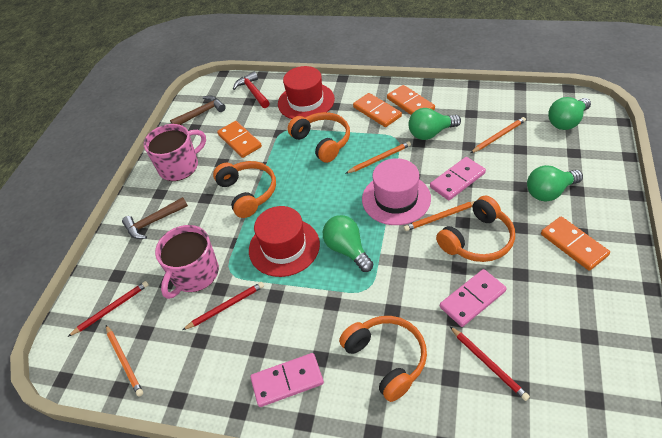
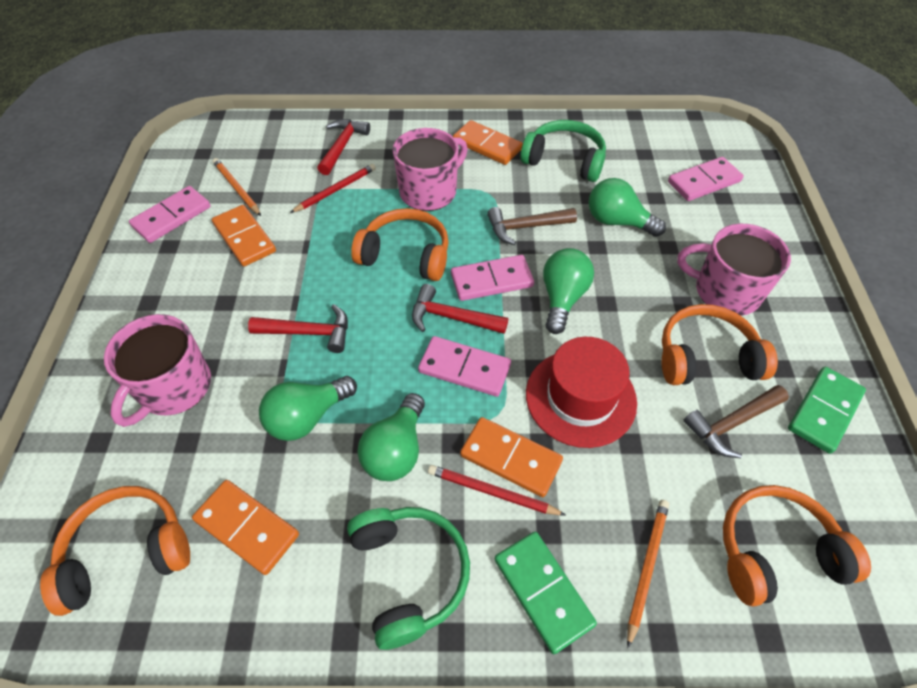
green domino: none = 0 -> [495,532,597,654] [788,367,866,454] = 2
green headphones: none = 0 -> [347,507,470,650] [520,120,606,182] = 2
orange pencil: [106,325,143,397] [345,141,411,174] [404,201,475,231] [471,117,526,153] = 4 -> [213,158,261,216] [627,500,669,648] = 2
pink domino: [250,353,324,407] [430,157,486,200] [440,269,507,327] = 3 -> [129,186,211,243] [418,336,511,397] [451,255,534,301] [668,157,744,201] = 4
pink hat: [362,158,431,225] = 1 -> none = 0
pink mug: [143,124,206,181] [155,225,219,299] = 2 -> [104,314,211,427] [392,128,468,211] [677,224,791,316] = 3
red hammer: [233,72,270,108] = 1 -> [248,304,348,353] [317,119,370,175] [412,284,508,334] = 3
red hat: [249,206,320,277] [278,66,335,119] = 2 -> [526,337,637,448] = 1
red pencil: [68,281,149,337] [182,282,264,330] [450,326,530,401] = 3 -> [290,164,376,213] [428,465,566,515] = 2

